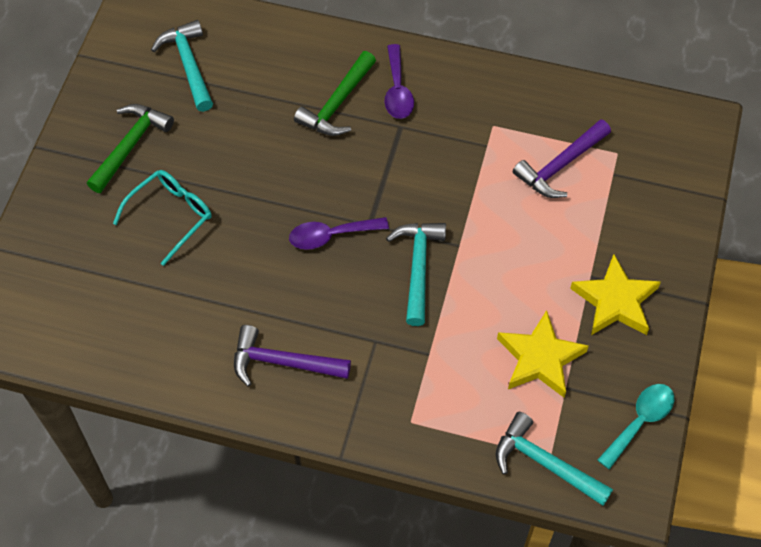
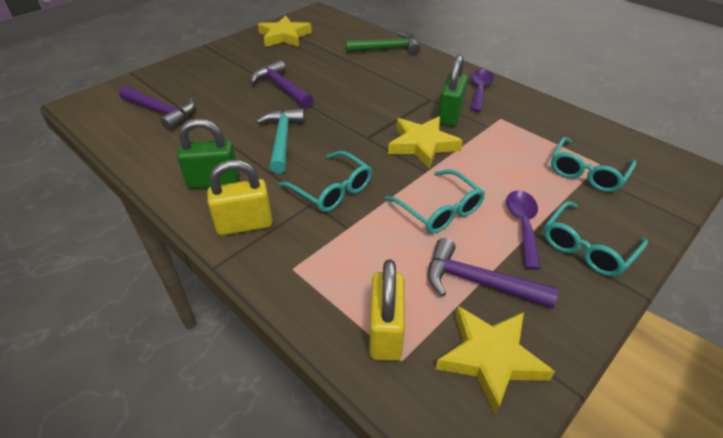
green hammer: [87,104,174,193] [294,51,376,136] = 2 -> [345,32,420,55] = 1
green padlock: none = 0 -> [177,118,239,189] [438,55,468,127] = 2
purple hammer: [234,325,351,387] [513,119,611,198] = 2 -> [119,86,195,130] [250,60,314,108] [428,238,559,309] = 3
turquoise glasses: [113,170,212,266] = 1 -> [279,151,372,212] [385,169,485,234] [544,201,648,276] [551,137,637,192] = 4
turquoise hammer: [151,20,213,112] [386,223,446,326] [496,412,613,506] = 3 -> [256,108,305,173] = 1
turquoise spoon: [598,384,674,470] = 1 -> none = 0
yellow padlock: none = 0 -> [207,160,273,235] [369,259,405,361] = 2
yellow star: [497,310,589,398] [570,254,661,335] = 2 -> [258,16,312,47] [388,116,463,169] [436,306,555,415] = 3

